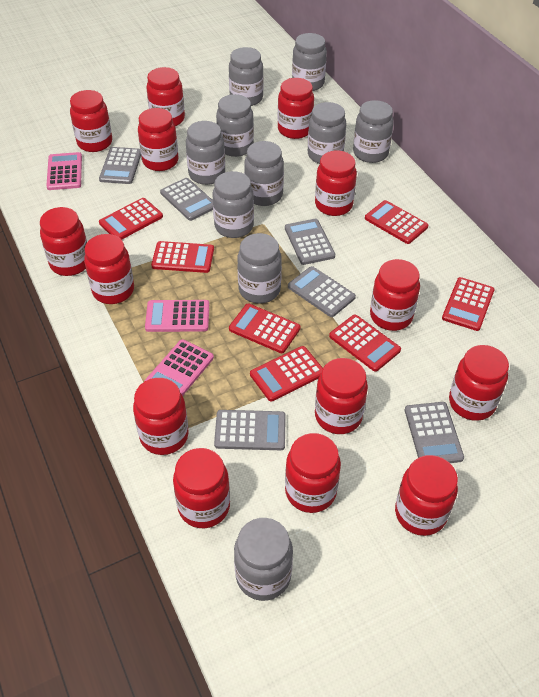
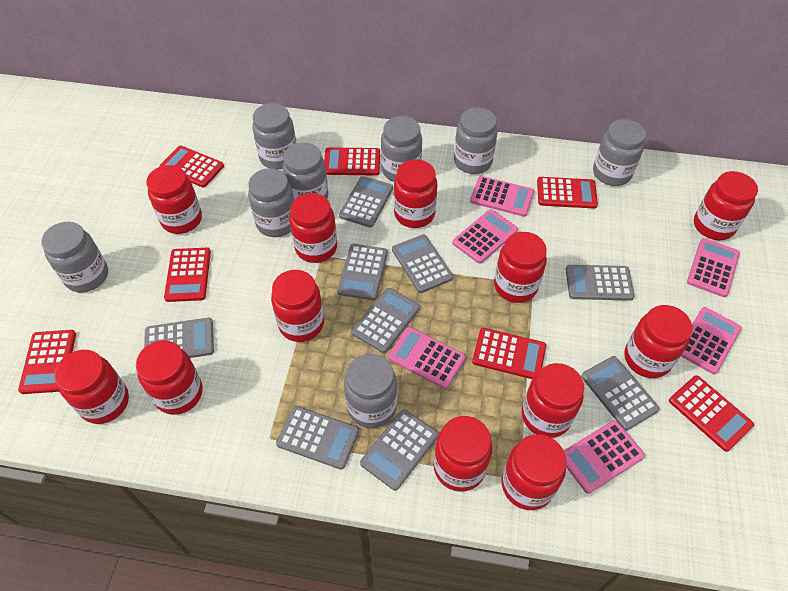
grey calculator: [99,147,141,184] [160,178,213,221] [214,410,286,450] [285,219,335,265] [288,266,356,317] [405,402,464,463] = 6 -> [144,318,214,358] [276,406,359,469] [337,244,388,300] [339,176,393,228] [352,288,420,353] [360,409,438,491] [392,234,453,293] [565,265,635,301] [581,356,659,430] = 9
grey jar: [186,121,225,185] [212,171,254,238] [216,94,254,157] [229,47,263,106] [234,518,293,601] [237,233,282,303] [244,141,284,206] [292,33,327,91] [308,102,346,164] [353,100,394,163] = 10 -> [41,222,108,292] [248,168,294,237] [252,103,297,169] [283,143,328,200] [344,354,397,428] [381,116,422,182] [454,108,498,174] [593,119,646,186] = 8
pink calculator: [46,152,82,190] [144,339,214,396] [145,300,209,332] = 3 -> [388,327,466,389] [452,209,518,264] [470,176,534,217] [564,420,645,494] [681,307,742,374] [687,238,740,297] = 6
red jar: [40,207,87,276] [70,90,112,152] [84,234,134,304] [133,378,189,455] [138,108,178,171] [146,67,185,126] [173,448,230,528] [278,78,314,139] [285,433,341,513] [315,151,357,216] [315,358,368,434] [370,259,420,331] [395,455,458,536] [449,345,509,421] = 14 -> [54,350,129,424] [136,340,203,415] [146,165,202,234] [271,270,324,342] [289,193,337,263] [394,159,438,228] [434,416,492,492] [494,232,547,303] [501,434,566,510] [522,363,584,438] [625,305,692,378] [694,171,758,240] = 12

